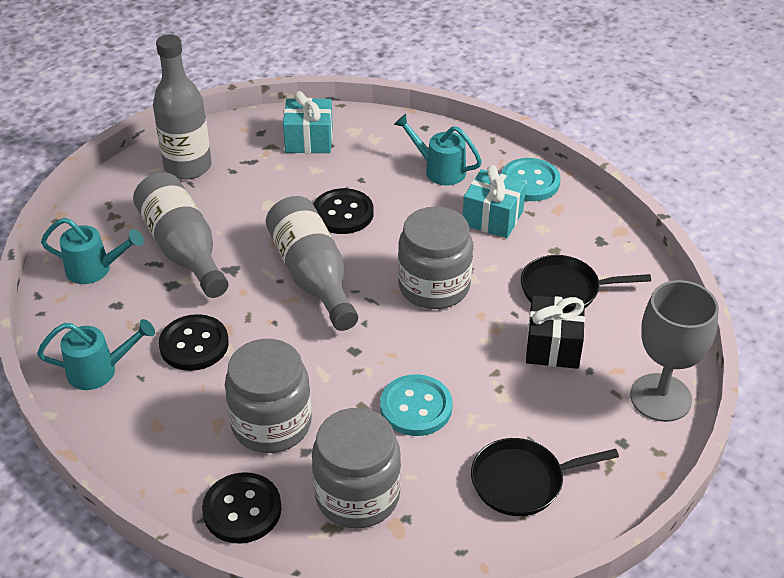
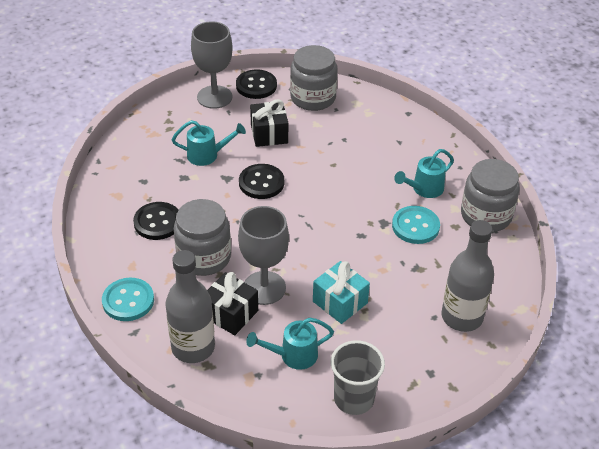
black gift: [526,295,585,369] = 1 -> [207,272,258,335] [250,99,288,147] = 2
black pan: [471,438,619,516] [521,255,651,308] = 2 -> none = 0
grey bottle: [133,172,229,298] [153,34,212,179] [266,196,358,331] = 3 -> [165,250,215,363] [442,220,494,332] = 2
grey cup: none = 0 -> [331,340,385,415] = 1
grey goblet: [630,280,719,422] = 1 -> [191,21,233,109] [238,206,289,305] = 2
turquoise gift: [283,91,333,153] [463,165,526,238] = 2 -> [313,261,370,324] = 1

